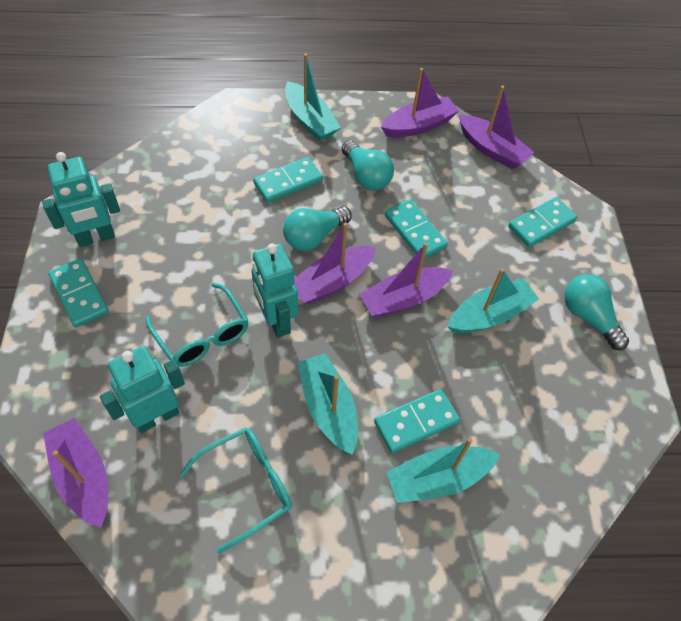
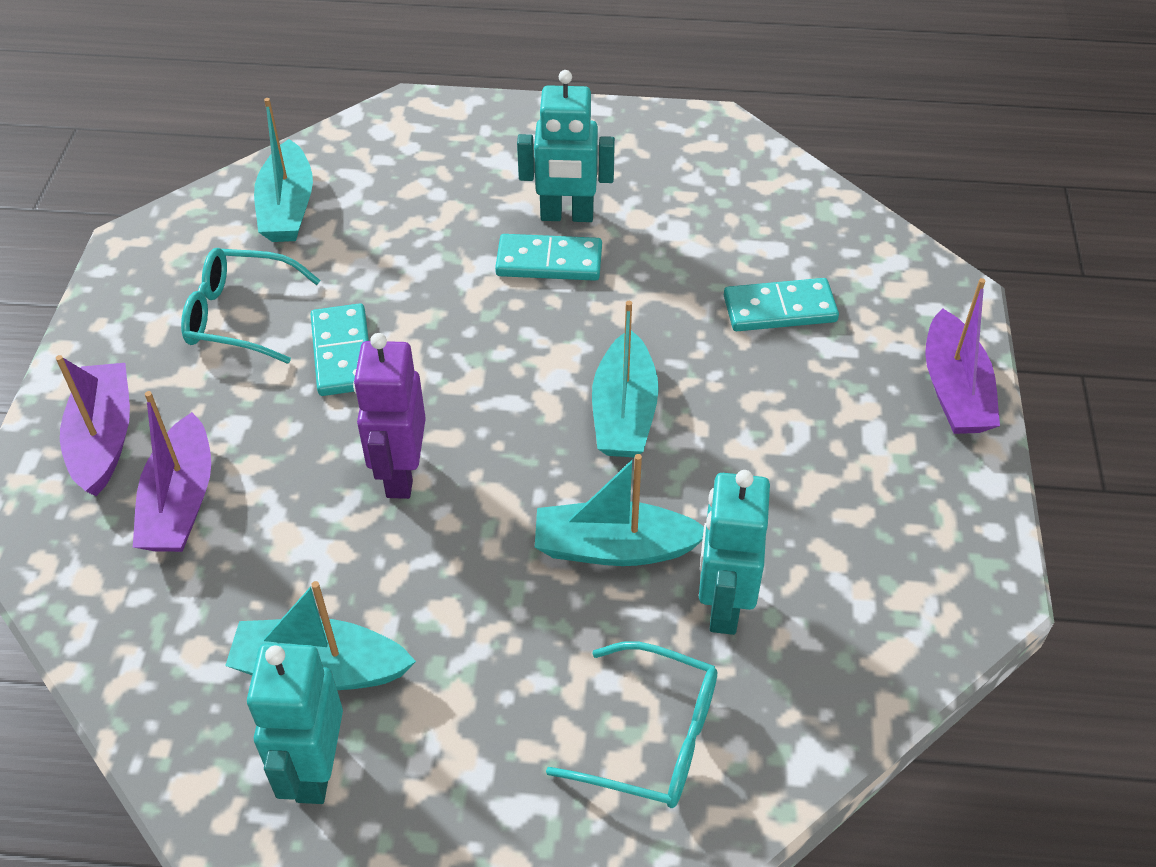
purple boat: [43,418,108,527] [294,222,376,304] [359,242,453,318] [381,68,459,137] [459,85,534,169] = 5 -> [56,355,130,496] [133,391,211,552] [925,278,1000,434] = 3
purple robot: none = 0 -> [353,333,426,499] = 1
turquoise domino: [48,258,109,327] [253,157,323,203] [374,389,460,453] [385,200,448,259] [508,197,577,247] = 5 -> [311,303,369,396] [495,234,602,281] [724,278,839,331] = 3
turquoise light bulb: [283,206,352,251] [341,140,394,191] [564,274,629,350] = 3 -> none = 0

